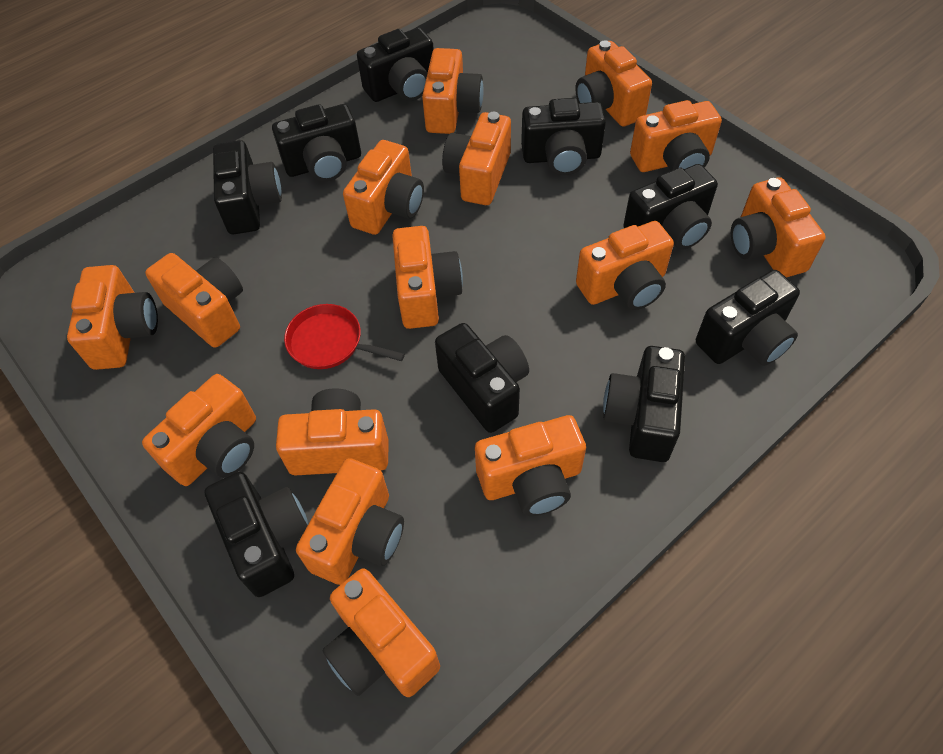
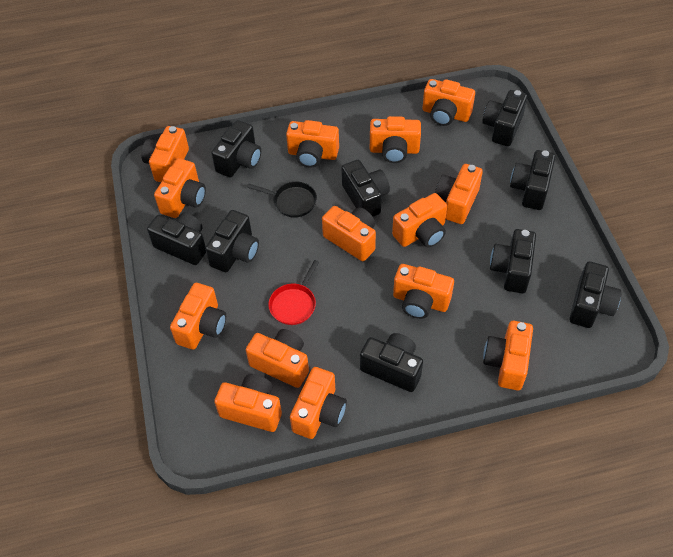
black pan: none = 0 -> [247,182,317,218] = 1
orange camera: [67,265,158,370] [142,374,256,486] [145,253,243,348] [276,389,388,476] [296,458,404,585] [323,568,440,697] [343,140,424,235] [392,226,463,329] [422,48,483,134] [442,112,511,205] [475,415,586,516] [575,40,652,127] [576,221,674,310] [630,100,722,172] [731,177,826,278] = 15 -> [141,126,189,182] [154,158,206,218] [170,283,226,350] [214,374,282,432] [246,329,309,388] [286,120,339,168] [290,367,347,439] [322,206,376,261] [370,116,421,163] [392,193,447,247] [393,264,454,319] [422,79,475,126] [435,164,483,224] [483,321,533,391] = 14

